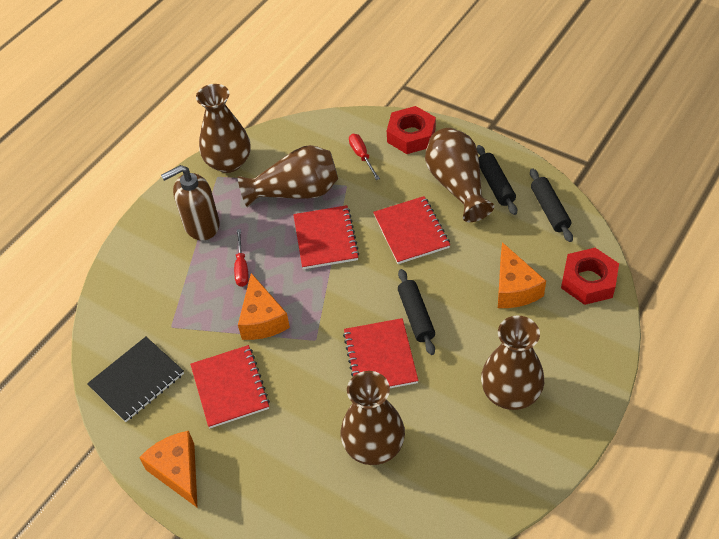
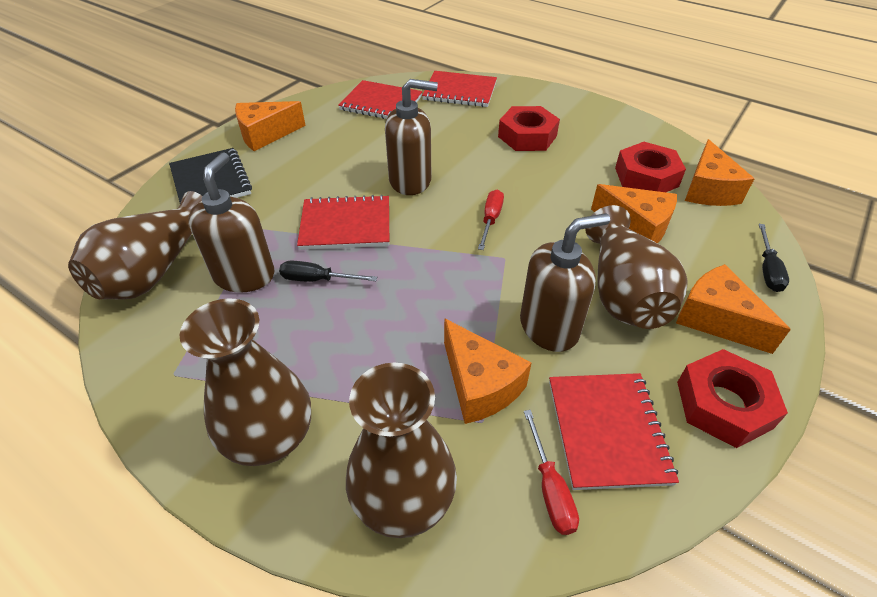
black rolling pin: [398,269,435,355] [477,145,517,215] [530,168,573,242] = 3 -> none = 0
black screwdriver: none = 0 -> [279,261,377,282] [759,224,789,292] = 2
brown soap dispenser: [161,165,220,240] = 1 -> [188,152,275,293] [385,79,438,195] [520,213,610,352] = 3
brown vase: [196,84,250,173] [238,145,338,207] [341,371,405,465] [425,128,494,222] [481,316,544,410] = 5 -> [68,191,203,300] [180,298,311,466] [346,363,457,538] [585,205,688,329] = 4
orange cheese: [139,431,198,508] [238,273,290,340] [498,242,546,308] = 3 -> [235,101,306,151] [444,318,532,424] [591,184,677,243] [676,264,791,354] [685,139,754,206] = 5
red nut: [387,106,436,154] [561,248,619,305] = 2 -> [498,106,560,151] [615,142,686,192] [677,349,788,448] = 3

